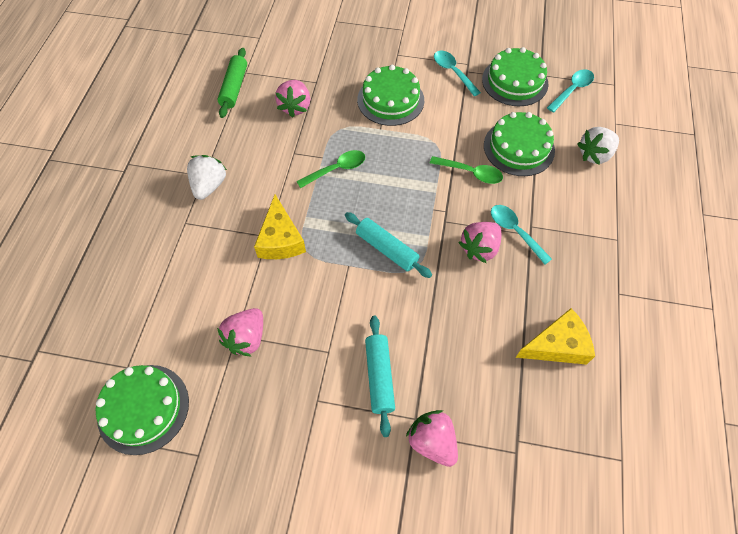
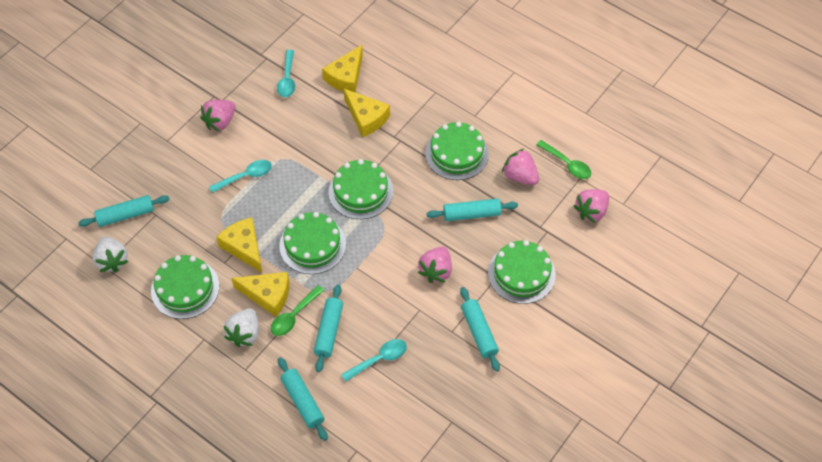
green cake: [96,365,189,455] [357,65,424,126] [482,47,549,106] [484,112,555,176] = 4 -> [151,255,219,319] [279,212,346,274] [328,159,393,219] [425,122,489,180] [488,240,556,304] = 5
green rolling pin: [218,48,247,118] = 1 -> none = 0
turquoise rolling pin: [345,212,432,278] [365,316,395,437] = 2 -> [78,195,170,227] [278,357,328,441] [314,284,343,372] [426,198,518,221] [460,287,500,372] = 5
yellow cheese: [254,195,306,259] [516,308,595,365] = 2 -> [216,217,262,273] [231,272,289,317] [322,45,363,93] [343,88,390,137] = 4

